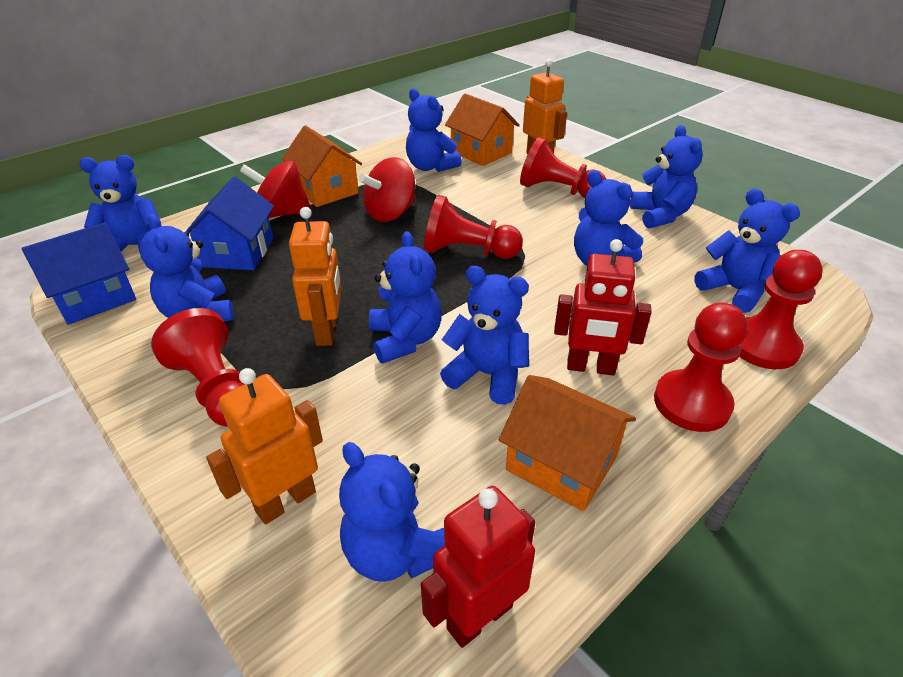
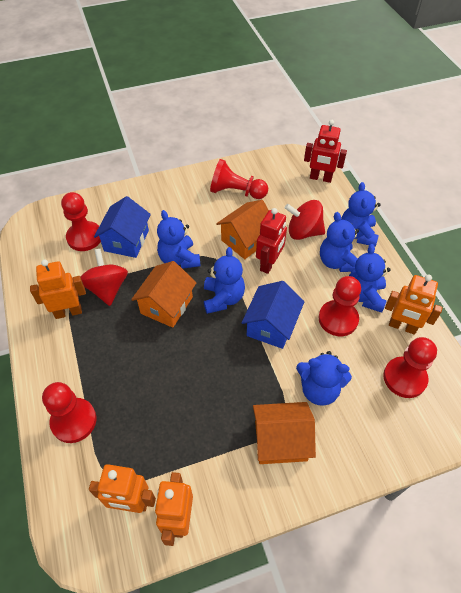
blue teddy bear: [79,155,161,253] [140,214,234,321] [339,442,445,582] [369,231,442,363] [406,88,462,172] [440,266,529,405] [574,170,643,266] [630,125,703,229] [694,189,800,313] = 9 -> [157,210,201,269] [204,247,245,314] [296,351,352,406] [320,212,359,272] [341,182,381,247] [349,244,391,313] = 6
orange robot: [206,368,323,525] [289,207,342,346] [523,59,567,154] = 3 -> [30,260,86,319] [89,464,156,513] [155,472,193,546] [385,274,443,335] = 4

